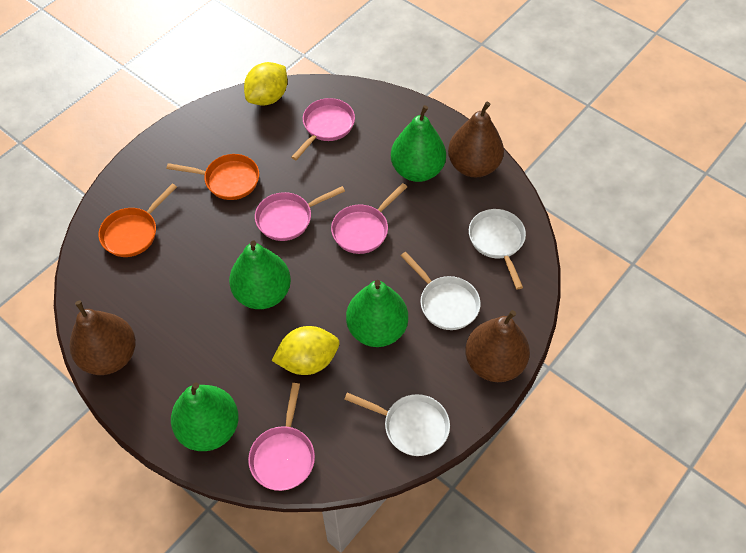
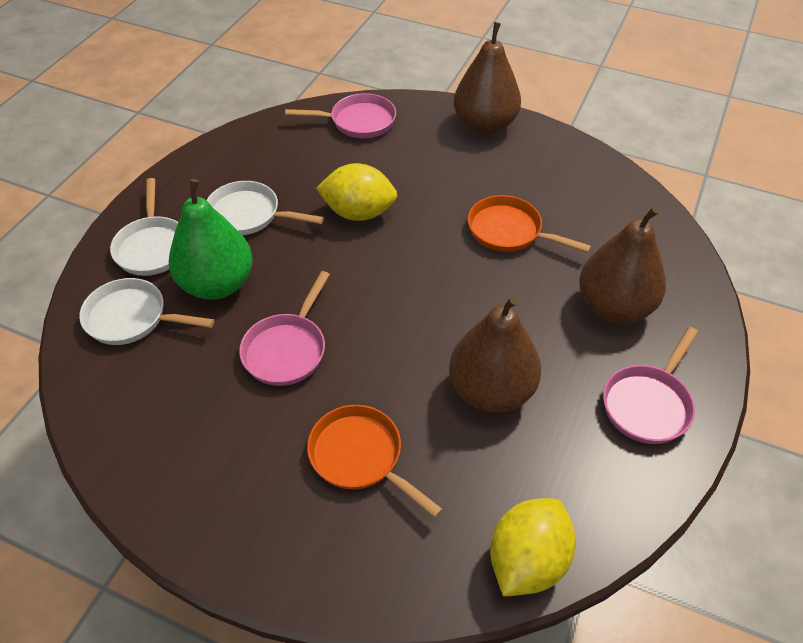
green pear: [171,382,239,451] [229,240,291,309] [346,280,408,347] [391,105,446,182] = 4 -> [169,179,253,300] = 1
pink pan: [248,383,315,491] [255,186,345,241] [291,98,355,160] [331,183,407,254] = 4 -> [239,271,330,386] [285,93,396,138] [603,327,698,444] = 3

